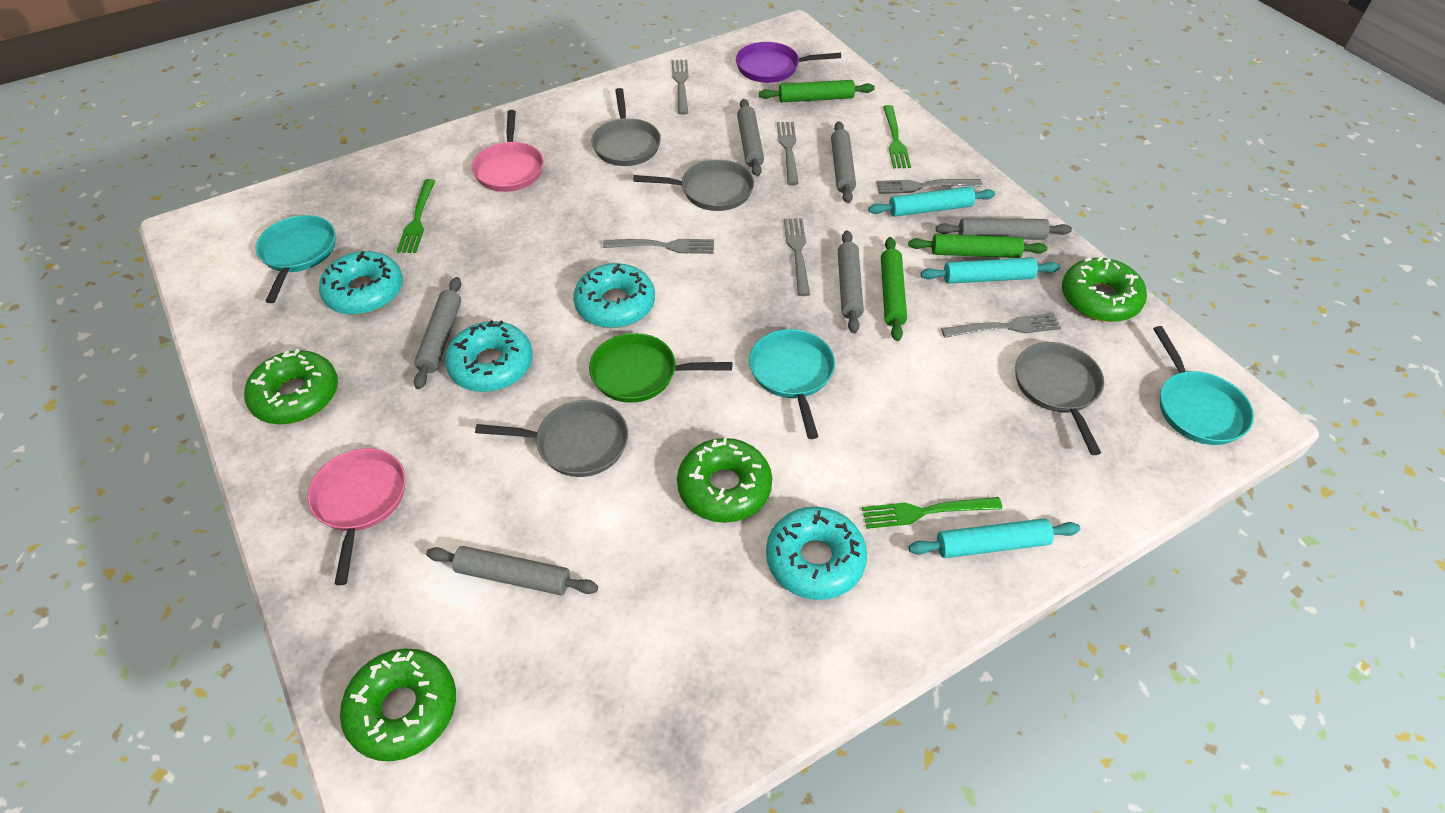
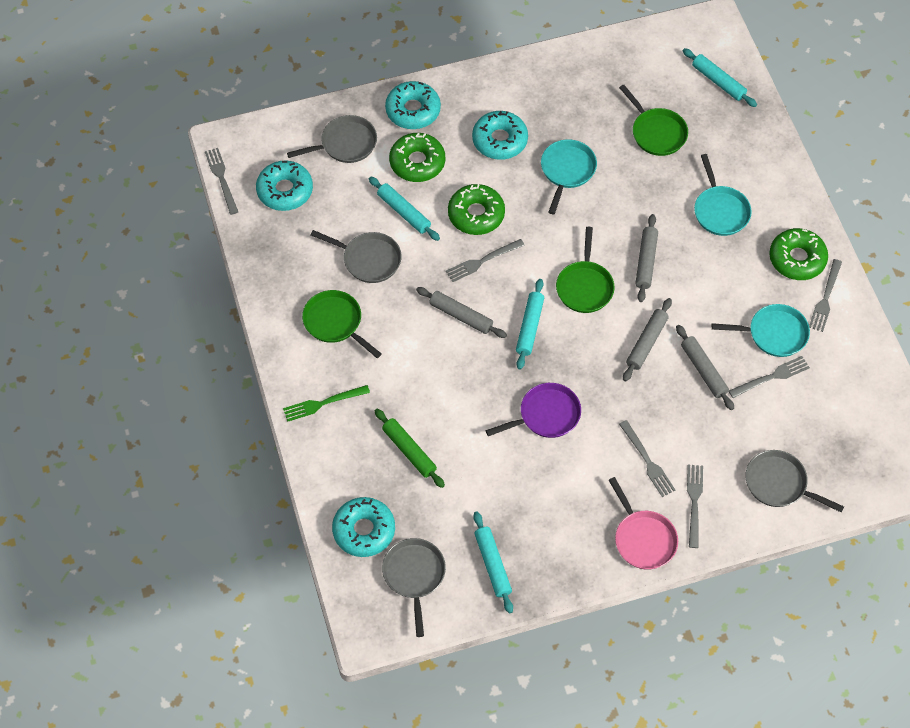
green donut: [244,349,338,424] [340,648,456,761] [677,437,772,523] [1062,256,1147,322] = 4 -> [389,133,445,182] [448,184,505,235] [769,228,828,280] = 3
green fork: [397,179,435,253] [862,497,1003,529] [883,105,911,168] = 3 -> [283,385,370,422] = 1
green pan: [589,333,732,403] = 1 -> [302,290,382,358] [556,227,614,313] [619,85,688,156] = 3
green rolling pin: [759,80,875,102] [881,237,907,341] [908,234,1047,258] = 3 -> [375,409,445,488] = 1
grey rolling pin: [414,277,461,389] [426,546,598,595] [737,99,764,177] [831,121,856,203] [838,230,864,333] [936,218,1072,240] = 6 -> [416,287,507,338] [623,298,672,381] [635,214,658,302] [676,325,734,410] = 4
pink pan: [307,448,406,585] [472,110,544,192] = 2 -> [609,477,678,570] = 1
turquoise rolling pin: [868,187,995,217] [908,519,1080,558] [921,258,1060,284] = 3 -> [369,177,440,241] [473,511,513,613] [516,279,544,370] [683,48,757,107] = 4

